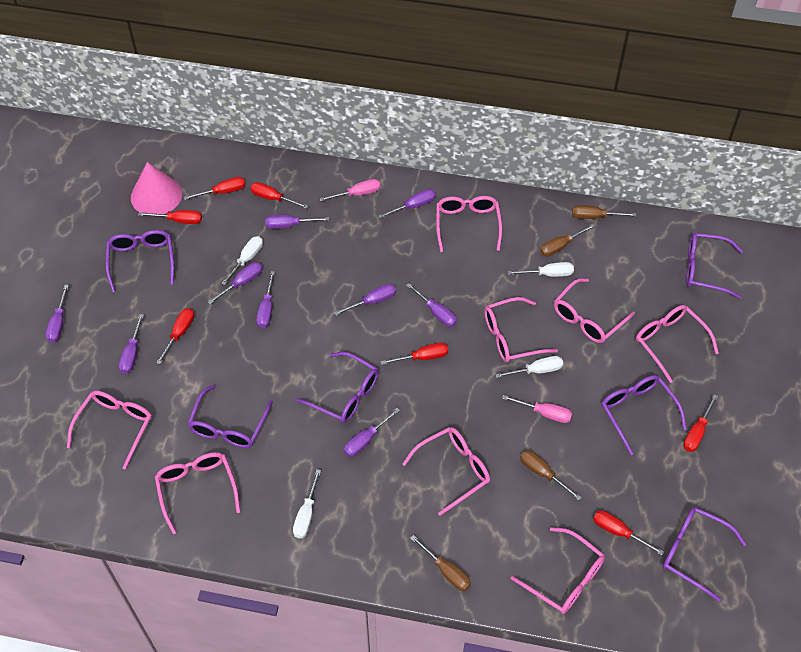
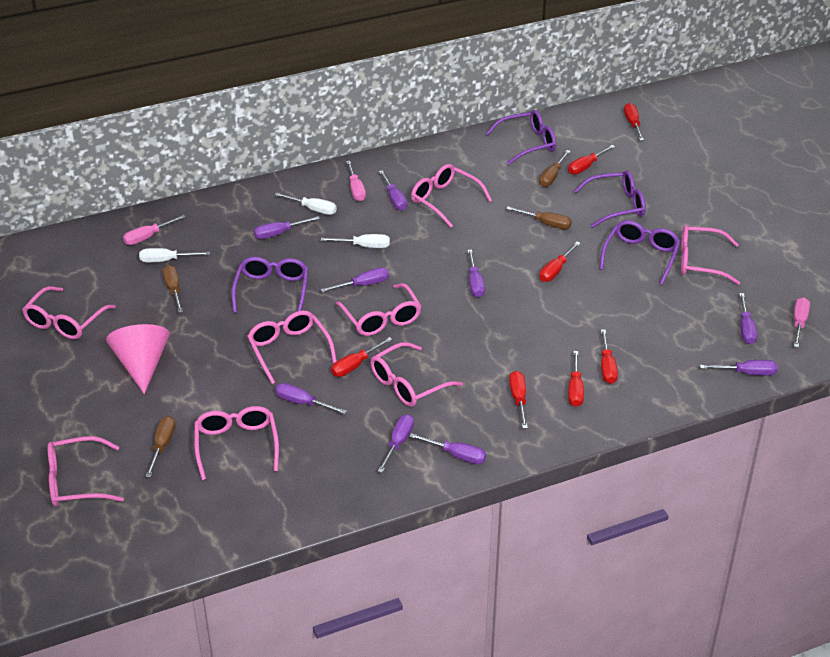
pink screwdriver: [320,179,381,201] [502,395,572,423] = 2 -> [123,215,186,245] [346,161,366,201] [794,297,810,348] = 3
purple glasses: [105,230,174,292] [187,384,273,448] [296,352,379,423] [601,375,687,455] [663,507,746,602] [686,233,743,299] = 6 -> [232,257,308,313] [486,110,556,165] [574,170,646,228] [599,220,680,285] = 4
white screwdriver: [221,236,263,285] [293,469,321,538] [495,356,563,378] [508,262,574,277] = 4 -> [139,248,210,262] [275,193,337,215] [321,234,390,248] = 3

